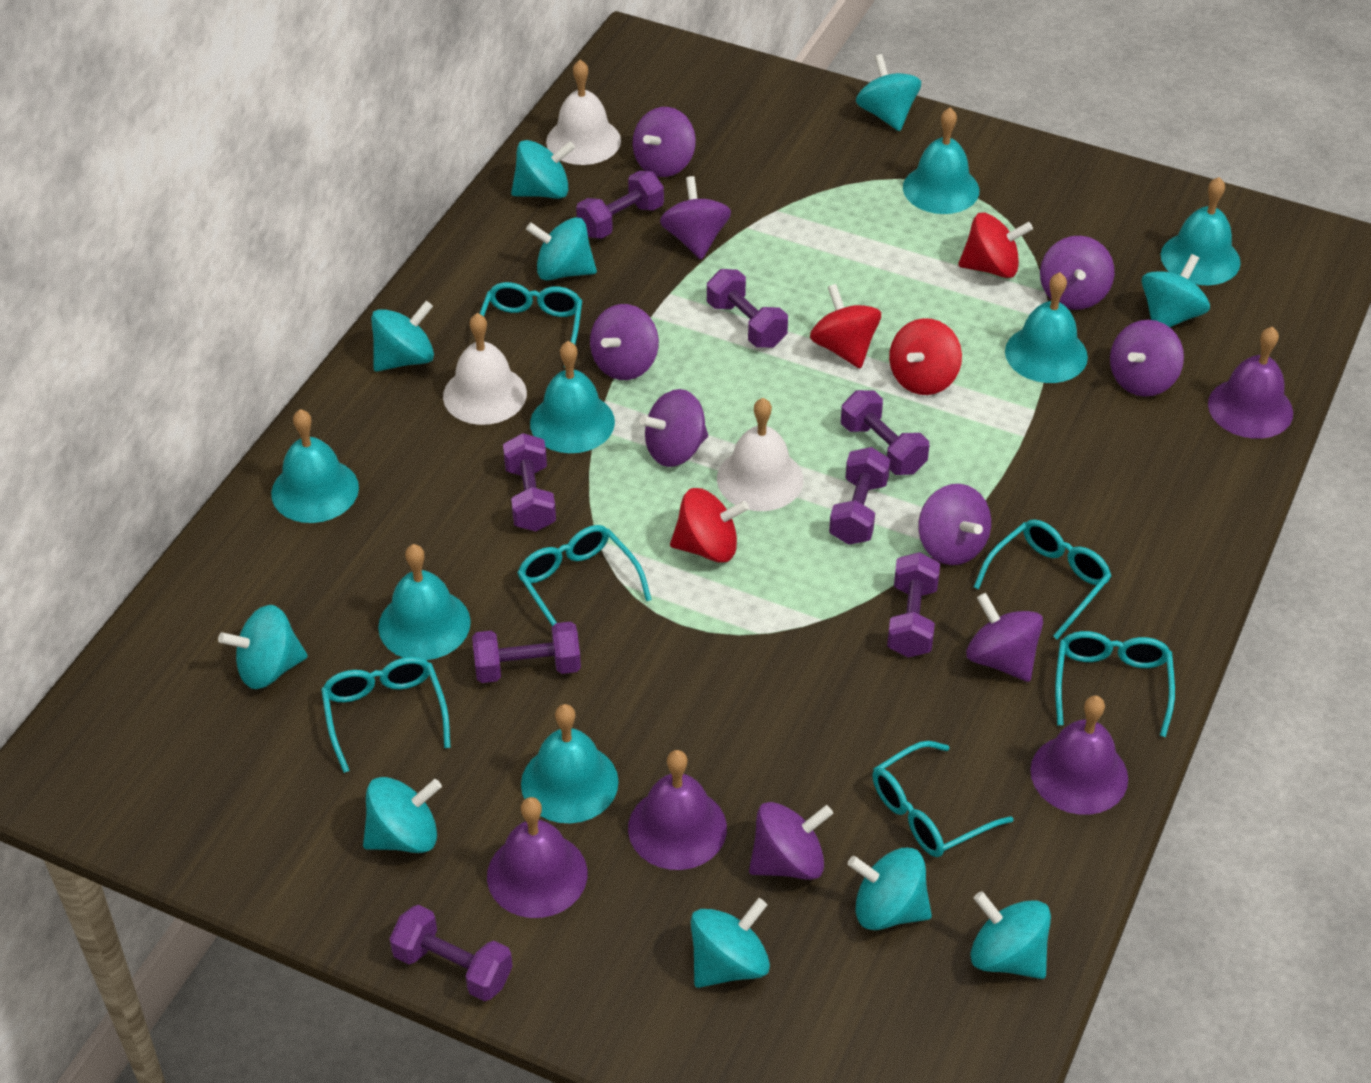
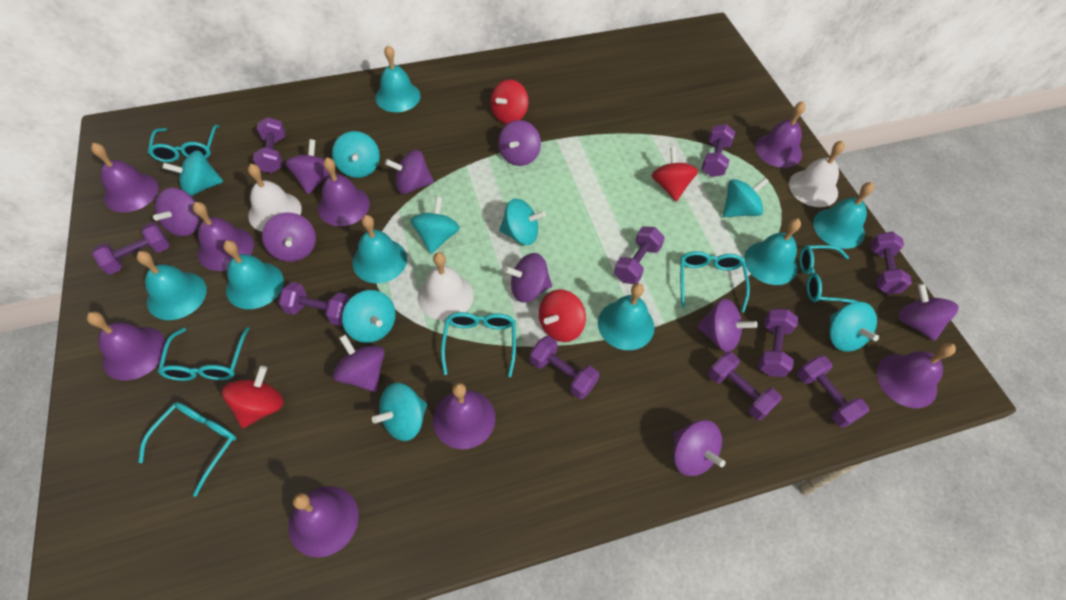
purple bell: [487,797,587,918] [628,750,727,870] [1030,696,1128,815] [1208,327,1293,439] = 4 -> [87,312,166,380] [91,143,159,212] [193,202,254,271] [289,486,359,557] [318,158,370,226] [433,383,496,449] [755,101,806,168] [877,343,956,408] = 8
purple dumbbell: [390,905,513,1001] [472,622,581,683] [503,433,556,531] [576,171,664,239] [707,269,788,348] [829,447,891,545] [841,390,929,475] [887,552,940,658] = 8 -> [92,222,170,274] [253,117,285,173] [279,282,350,326] [530,336,599,399] [614,226,665,284] [702,124,735,177] [708,352,782,420] [758,309,798,377] [797,355,869,428] [870,232,912,294] = 10
purple spinning top: [590,304,659,380] [633,107,696,177] [639,389,708,467] [660,176,731,260] [749,802,833,880] [918,484,991,565] [966,593,1043,682] [1040,236,1114,310] [1110,320,1184,397] = 9 -> [153,188,200,237] [262,212,316,262] [285,139,330,194] [333,335,385,392] [385,150,434,194] [498,120,541,166] [504,253,552,303] [673,420,726,476] [697,299,757,352] [898,283,959,341] = 10
turquoise spinning top: [218,605,308,689] [363,777,442,853] [371,301,434,372] [511,140,575,199] [526,217,597,281] [691,898,770,988] [848,848,932,930] [856,54,921,131] [970,891,1051,979] [1141,254,1210,327] = 10 -> [162,150,223,196] [332,131,380,178] [342,290,396,343] [372,383,427,441] [410,197,460,254] [499,198,546,245] [723,177,769,217] [829,302,879,352] = 8

